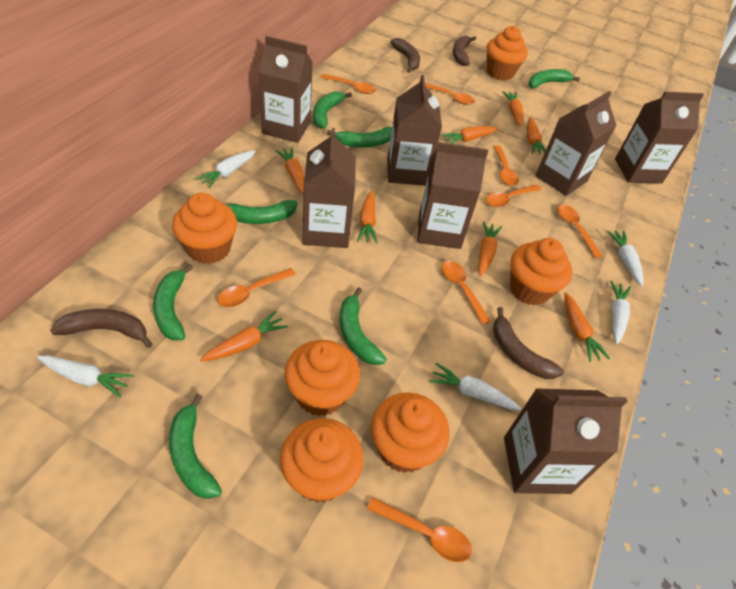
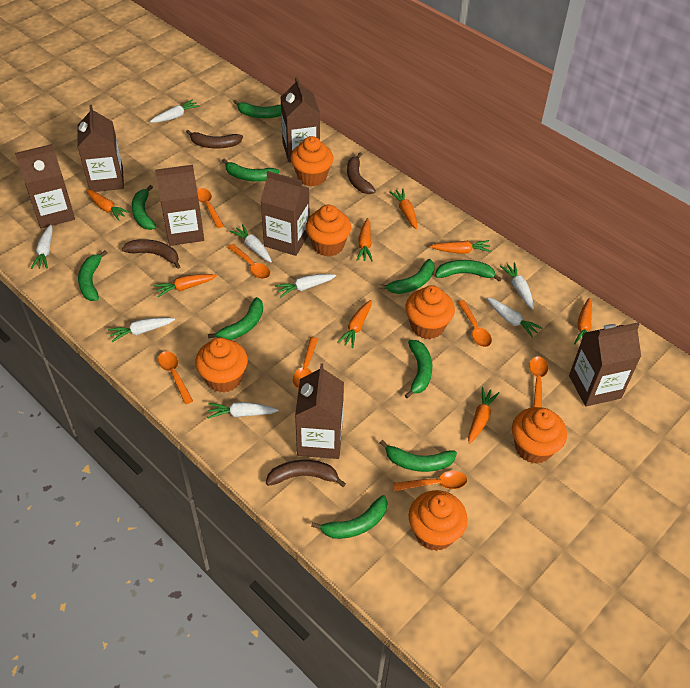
green banana: [153,264,193,340] [169,394,222,499] [225,200,298,224] [313,91,352,129] [327,127,392,148] [340,287,387,365] [529,69,580,88] = 7 -> [78,250,107,301] [132,185,156,230] [208,297,263,340] [222,158,279,181] [233,100,281,118] [311,495,388,539] [379,259,435,294] [380,440,457,472] [405,340,432,398] [435,260,502,282] = 10
orange spoon: [217,268,296,307] [321,74,376,94] [367,497,472,562] [425,83,475,105] [442,261,491,325] [486,185,541,207] [493,145,519,186] [558,205,602,258] = 8 -> [158,351,193,404] [197,188,224,228] [228,244,270,279] [293,337,318,388] [393,471,467,491] [457,300,492,347] [529,357,548,408] = 7
white carrot: [37,355,134,397] [196,150,256,188] [429,363,521,410] [607,230,644,287] [610,281,631,344] = 5 -> [31,225,53,269] [108,317,175,342] [150,99,200,123] [207,402,279,419] [230,224,272,262] [275,274,336,298] [487,297,542,338] [500,262,534,309] = 8

